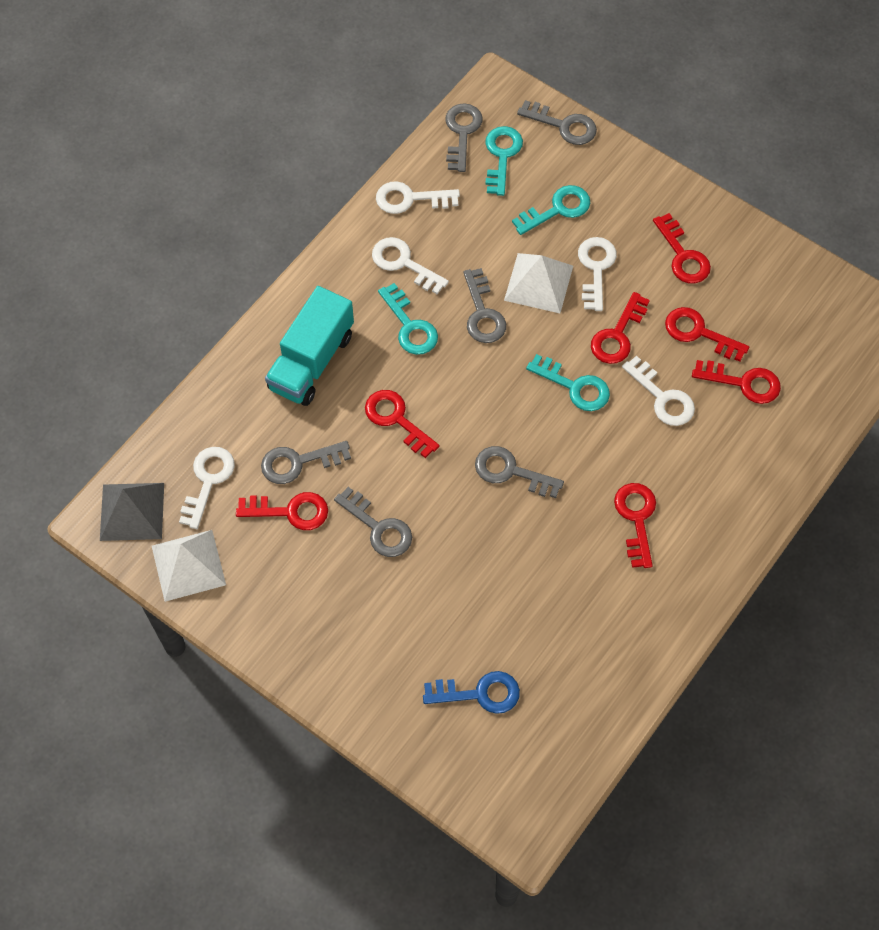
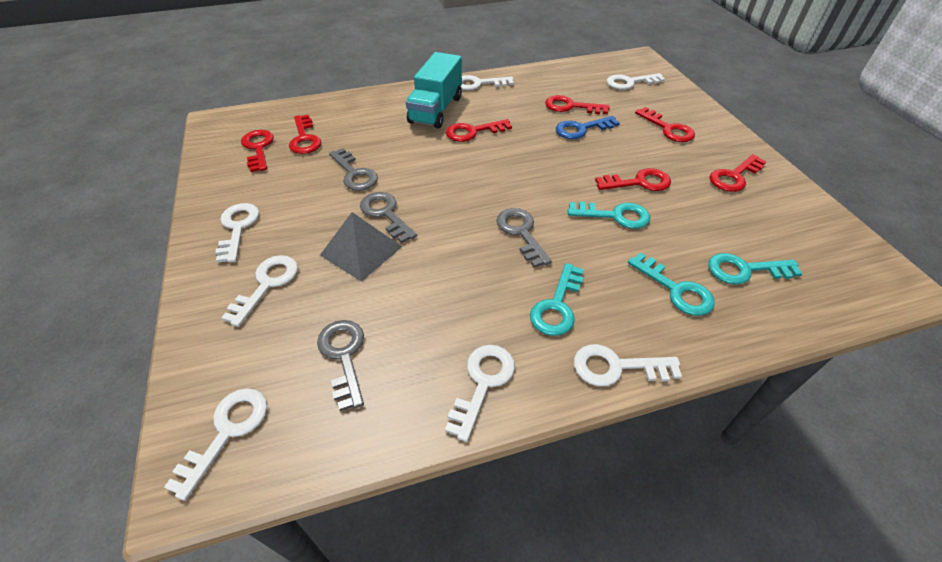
grey key: [261,441,351,484] [334,487,412,557] [445,103,483,172] [463,268,506,343] [475,446,564,498] [517,100,597,145] = 6 -> [317,320,364,411] [329,148,378,191] [360,192,417,243] [496,208,552,268] = 4
white key: [179,447,235,529] [372,237,449,294] [376,181,460,214] [578,237,617,311] [622,356,695,426] = 5 -> [164,389,267,501] [215,203,259,263] [221,255,298,327] [445,345,515,442] [461,75,514,90] [574,344,682,387] [607,73,665,90] = 7
white pyramid: [152,530,226,602] [504,253,573,313] = 2 -> none = 0

